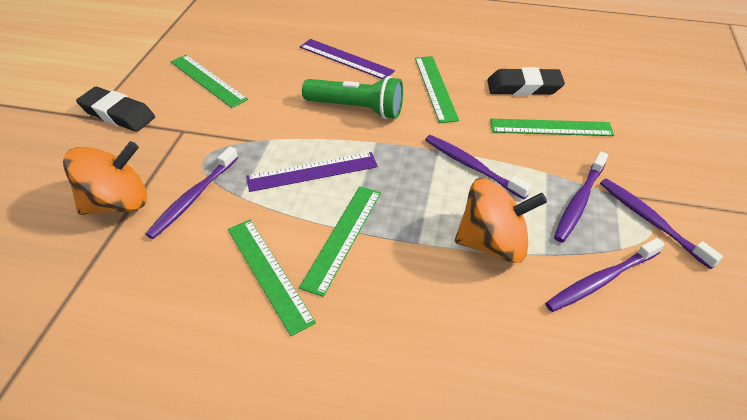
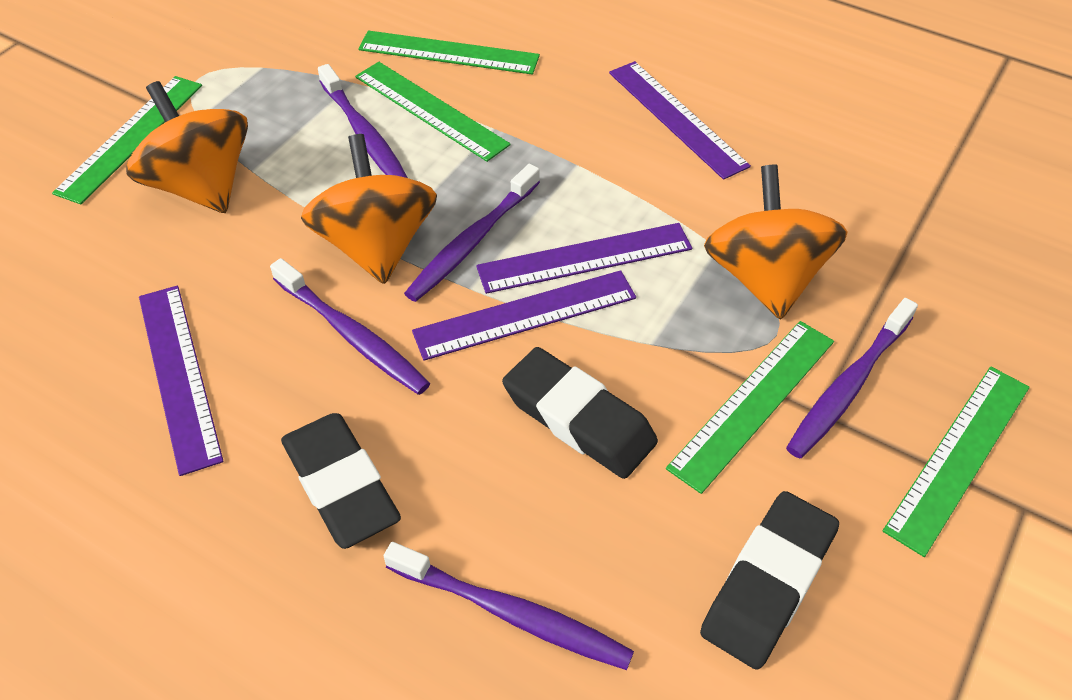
black eraser: [76,87,155,132] [487,67,565,96] = 2 -> [281,413,401,549] [502,347,658,479] [700,491,839,670] = 3
green flashlight: [302,76,403,119] = 1 -> none = 0
orange spinning top: [63,141,147,215] [455,178,547,263] = 2 -> [126,81,248,213] [301,134,437,284] [704,165,848,320] = 3
purple ruler: [246,152,378,192] [300,39,395,79] = 2 -> [139,286,223,476] [412,270,636,361] [476,223,692,294] [609,61,751,180] = 4

